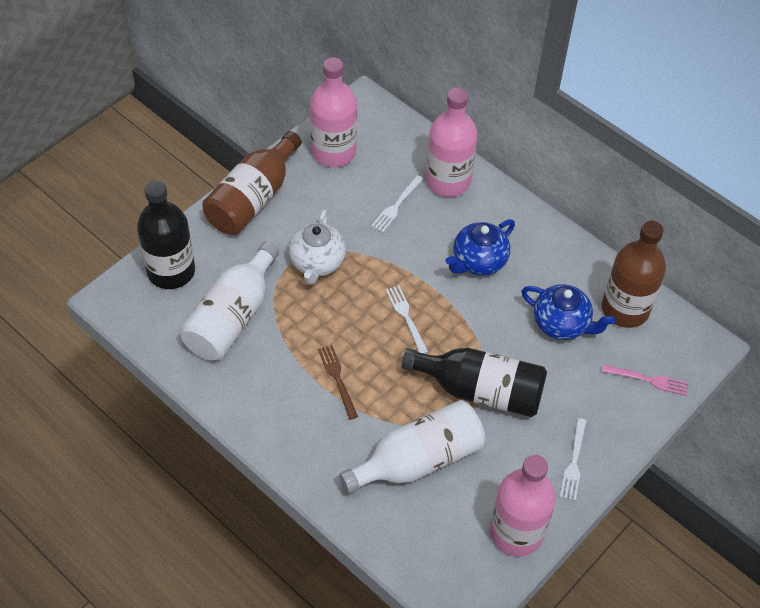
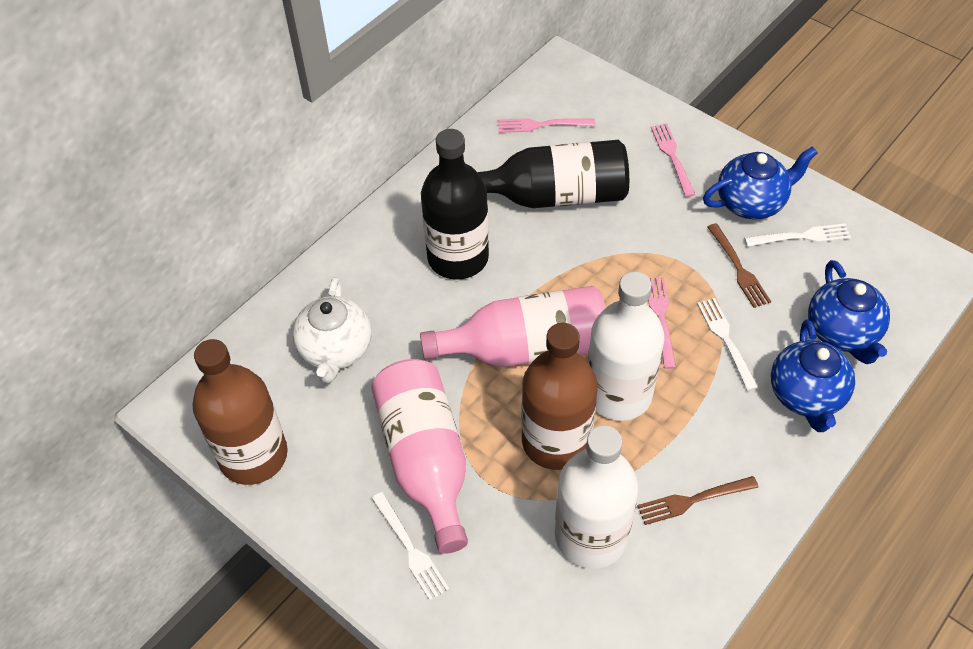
blue teapot: [445,219,515,276] [521,284,615,340] = 2 -> [703,146,818,219] [771,320,855,432] [808,260,890,364] = 3
brown fork: [318,345,358,420] = 1 -> [637,476,759,525] [708,223,771,308] = 2
pink bottle: [310,58,357,167] [426,88,477,197] [490,455,556,556] = 3 -> [371,359,468,554] [420,286,606,367] = 2
pink fork: [601,364,689,396] = 1 -> [498,118,595,133] [648,277,676,369] [651,123,695,197] = 3

